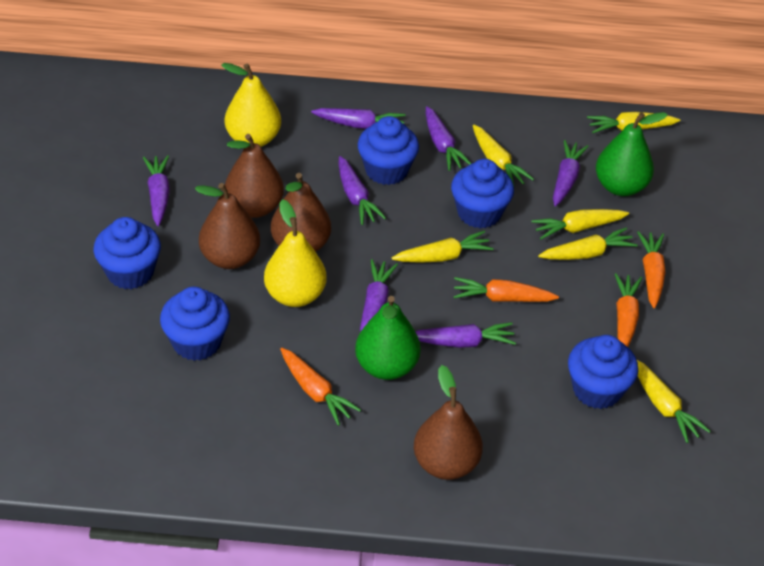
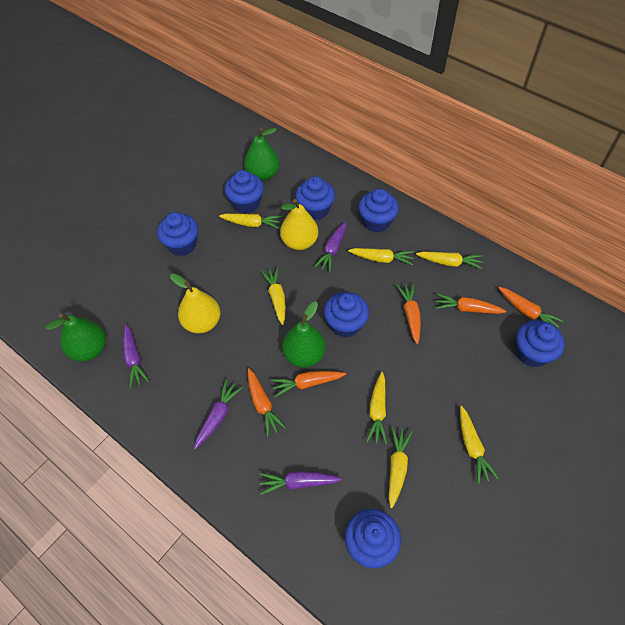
blue cupcake: [93,217,161,289] [160,287,230,361] [357,116,419,185] [451,159,514,228] [568,335,638,409] = 5 -> [157,212,199,256] [225,170,264,213] [295,177,335,220] [324,292,369,338] [345,509,401,568] [358,189,399,232] [516,320,565,367] = 7
brown pear: [195,183,260,269] [225,134,284,218] [271,173,331,252] [414,365,483,480] = 4 -> none = 0
green pear: [355,296,421,380] [596,112,668,196] = 2 -> [46,313,106,362] [244,128,280,181] [282,301,326,368] = 3
orange carrot: [280,348,361,426] [453,277,559,302] [615,273,642,347] [637,231,666,308] = 4 -> [248,368,286,437] [271,371,346,397] [397,283,421,344] [435,294,506,314] [499,287,564,328] = 5
purple carrot: [143,155,170,226] [311,108,406,129] [338,156,386,225] [360,259,398,332] [415,322,516,348] [426,106,471,171] [553,140,589,206] = 7 -> [123,324,150,388] [194,380,243,449] [259,471,342,495] [314,222,347,272] = 4
yellow carrot: [392,231,494,263] [473,125,534,186] [532,209,629,239] [538,227,638,260] [587,112,680,133] [636,359,710,443] = 6 -> [219,213,282,229] [261,267,286,325] [348,248,414,265] [366,372,387,445] [388,427,413,508] [416,251,483,269] [460,406,499,484] = 7

